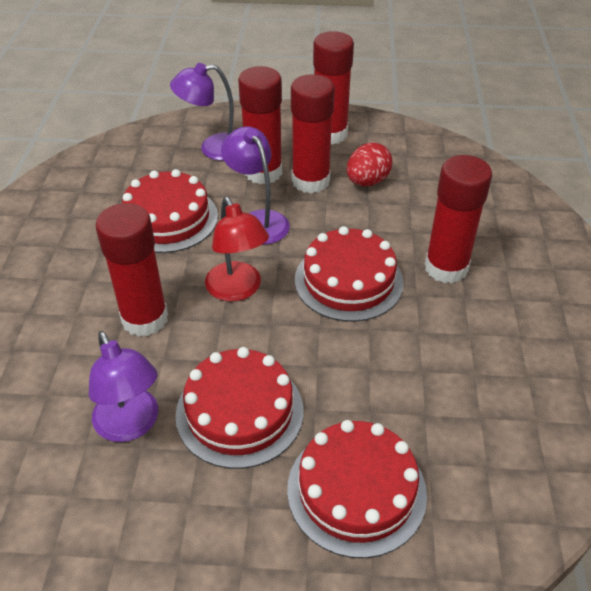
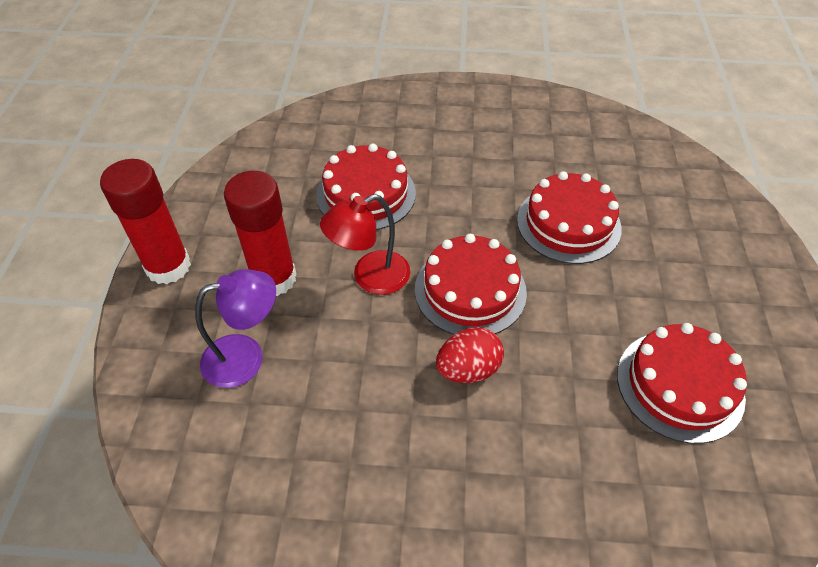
purple lamp: [89,331,158,442] [170,63,234,161] [221,126,290,245] = 3 -> [195,269,276,388] = 1
red glue stick: [95,203,168,337] [238,66,282,184] [291,74,335,194] [313,31,354,145] [425,155,492,284] = 5 -> [100,159,191,284] [224,171,297,296] = 2

